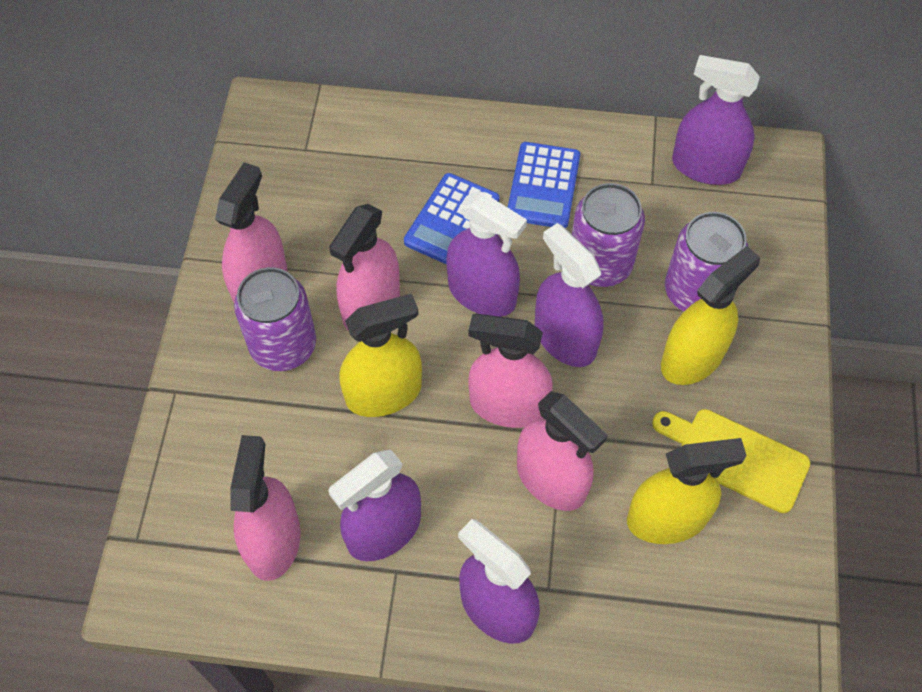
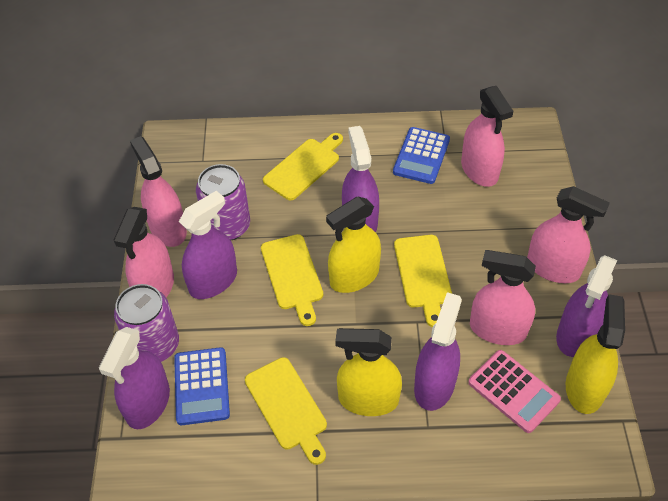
pink calculator: none = 0 -> [468,350,561,433] = 1
purple can: [234,267,316,371] [572,183,645,287] [665,212,748,311] = 3 -> [114,284,179,362] [196,164,250,240] = 2
yellow cutting board: [652,409,810,513] = 1 -> [245,357,327,465] [261,234,323,326] [263,133,343,200] [394,235,452,327] = 4

